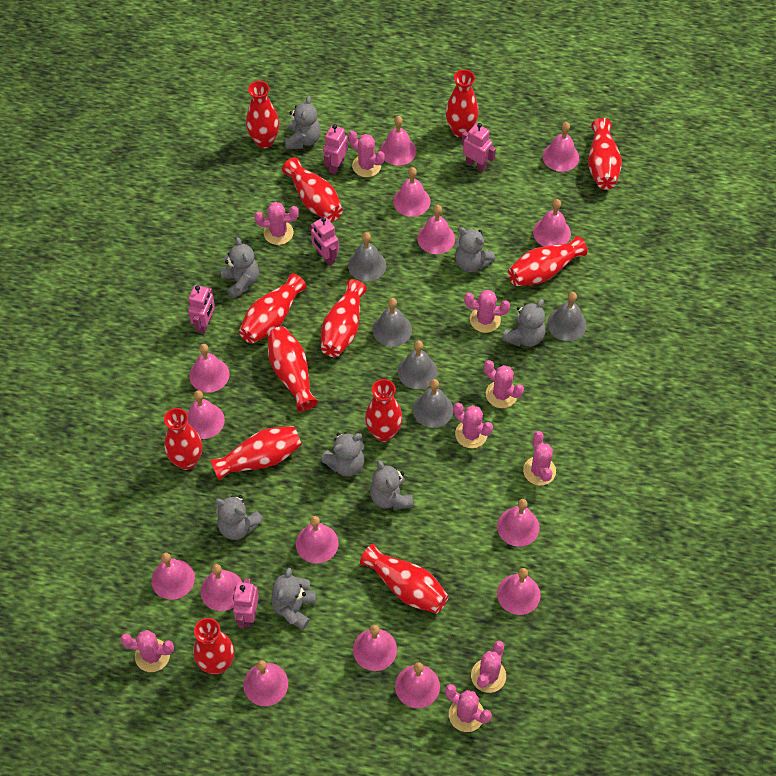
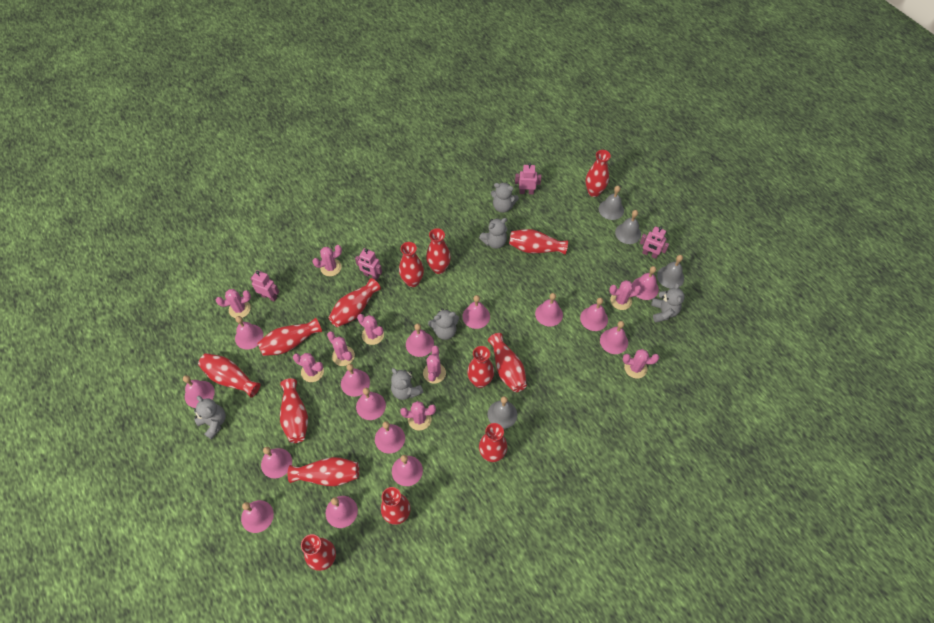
grey bell: [348,232,386,282] [373,298,412,347] [398,341,438,389] [413,379,453,428] [547,292,587,341] = 5 -> [488,396,517,429] [599,186,624,220] [615,210,641,244] [657,255,684,289] = 4
grey teddy bear: [215,495,263,540] [220,237,259,299] [271,568,316,630] [285,96,321,149] [320,432,364,477] [370,460,413,510] [455,227,496,272] [502,299,546,347] = 8 -> [194,396,226,439] [391,368,424,400] [428,308,459,340] [479,218,507,249] [491,182,519,213] [651,283,685,323] = 6
pink robot: [188,285,215,334] [233,578,259,628] [310,217,339,266] [323,124,348,175] [461,123,496,172] = 5 -> [250,270,279,302] [355,248,382,280] [515,163,541,194] [640,226,669,259] = 4
red vase: [164,408,202,470] [193,618,234,674] [210,426,302,480] [239,273,306,344] [246,81,279,149] [267,326,318,411] [282,157,343,221] [321,279,367,357] [360,544,449,613] [365,379,403,442] [446,70,479,137] [508,236,587,286] [588,118,622,190] = 13 -> [198,353,261,398] [257,318,322,356] [280,378,308,443] [288,457,359,486] [301,534,336,571] [329,278,381,327] [381,487,411,525] [399,242,424,287] [426,228,451,274] [467,346,494,388] [479,423,507,462] [488,333,527,392] [509,229,568,255] [586,150,611,197] = 14

